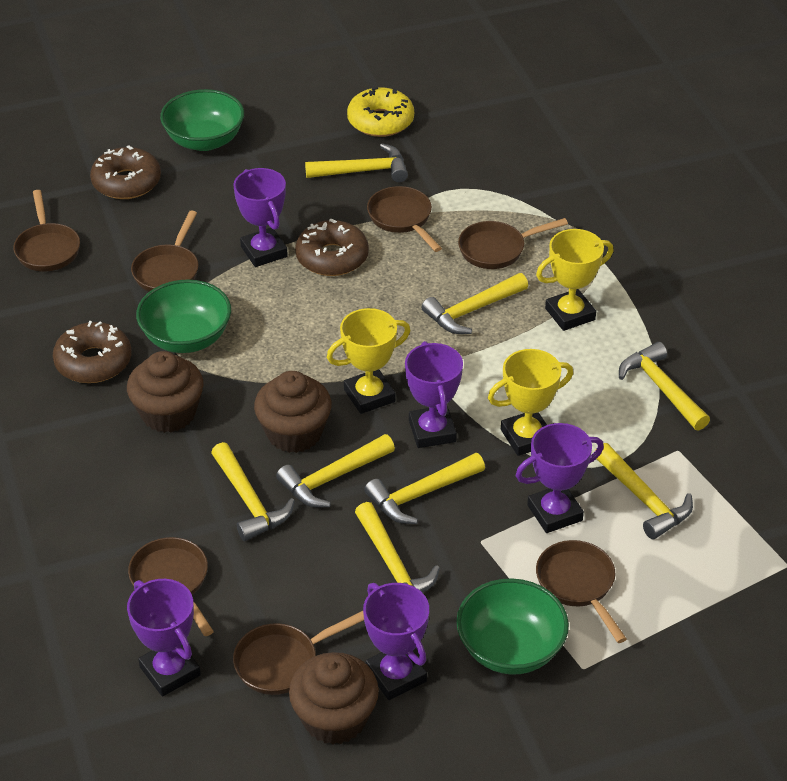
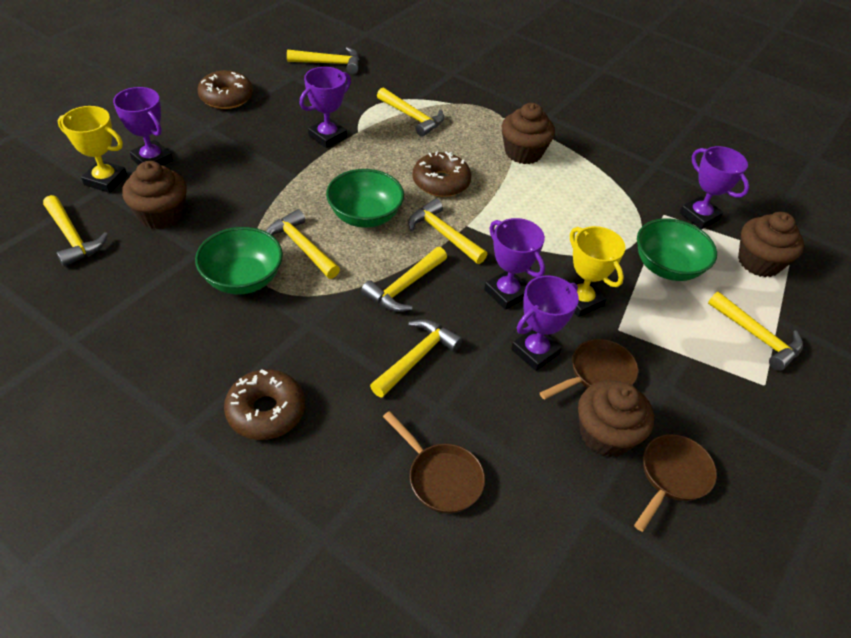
brown cupcake: [127,351,203,433] [254,371,331,453] [289,652,379,745] = 3 -> [122,161,187,229] [502,103,555,164] [578,380,654,457] [738,212,804,277] = 4
brown pan: [13,190,80,272] [128,537,214,636] [131,210,198,292] [233,611,364,695] [367,186,442,252] [458,218,568,269] [536,540,627,643] = 7 -> [383,411,485,514] [540,339,638,400] [634,434,717,532] = 3
yellow donut: [347,87,414,137] = 1 -> none = 0
yellow trophy: [327,308,410,414] [488,349,573,456] [536,229,614,331] = 3 -> [58,106,127,193] [570,226,625,317] = 2

